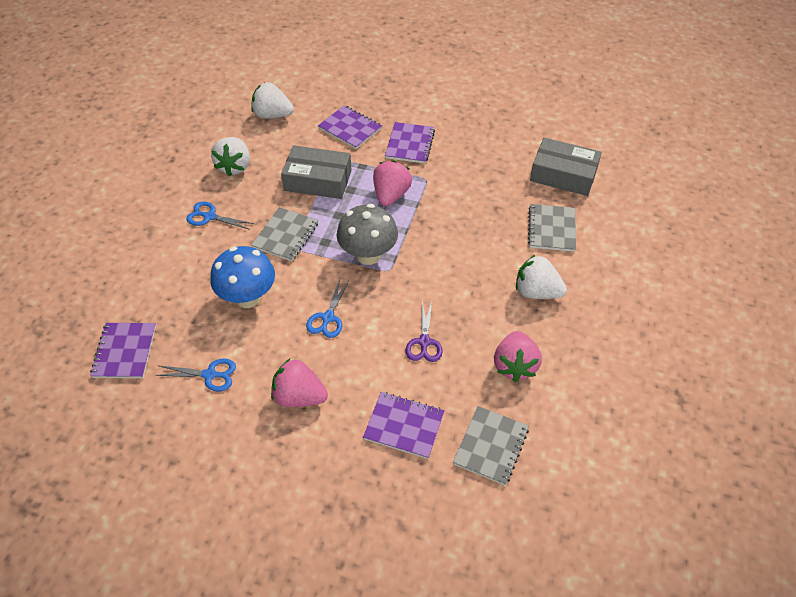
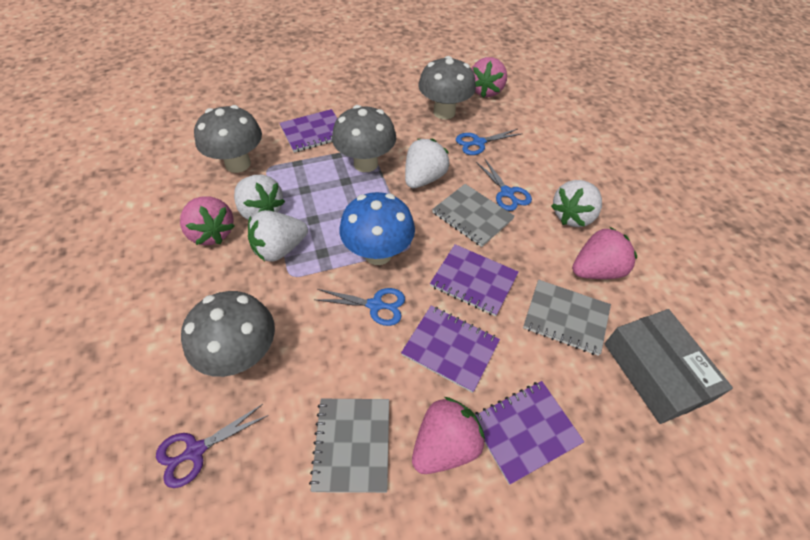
grey box: [281,145,352,199] [530,138,602,196] = 2 -> [605,309,733,424] = 1
grey mushroom: [337,204,398,265] = 1 -> [181,291,275,377] [194,105,262,173] [332,105,396,172] [418,56,476,119] = 4
pink strawberry: [271,359,328,407] [373,160,412,206] [494,331,542,382] = 3 -> [180,197,234,245] [412,397,485,474] [471,57,507,97] [572,227,637,279] = 4
white strawberry: [211,137,250,176] [252,82,294,119] [516,254,567,299] = 3 -> [234,175,285,220] [248,210,308,261] [405,139,449,188] [551,180,602,227] = 4

